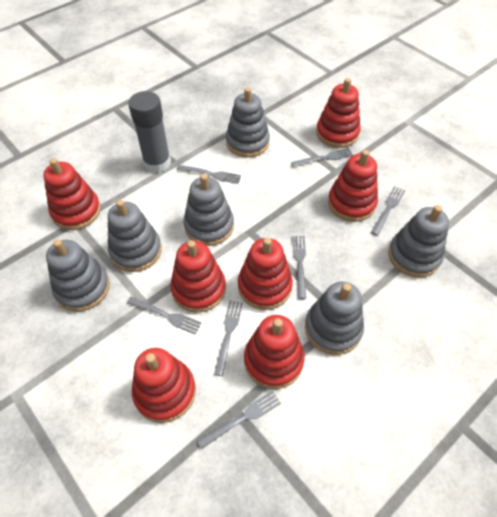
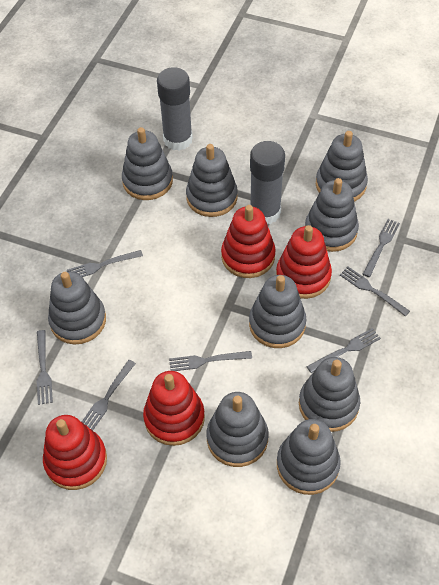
grey glue stick: [129,91,171,173] = 1 -> [157,67,193,151] [250,141,285,224] = 2
grey stacking toy: [46,239,110,312] [108,200,162,272] [183,174,234,246] [226,87,270,158] [305,282,364,355] [388,205,449,278] = 6 -> [48,271,106,344] [122,127,173,200] [186,144,238,217] [206,392,269,467] [249,275,306,348] [277,419,341,495] [299,357,360,432] [305,178,359,252] [316,131,368,202] = 9
red stacking toy: [43,158,101,230] [132,348,196,423] [170,240,226,313] [238,238,293,310] [244,315,304,389] [316,78,361,148] [328,150,378,222] = 7 -> [43,415,107,490] [143,371,205,446] [221,205,276,278] [276,225,332,299] = 4

